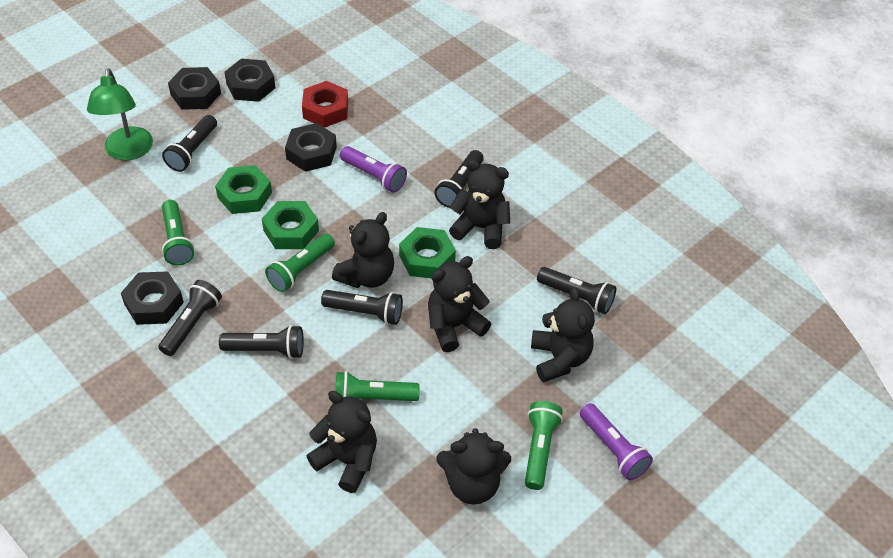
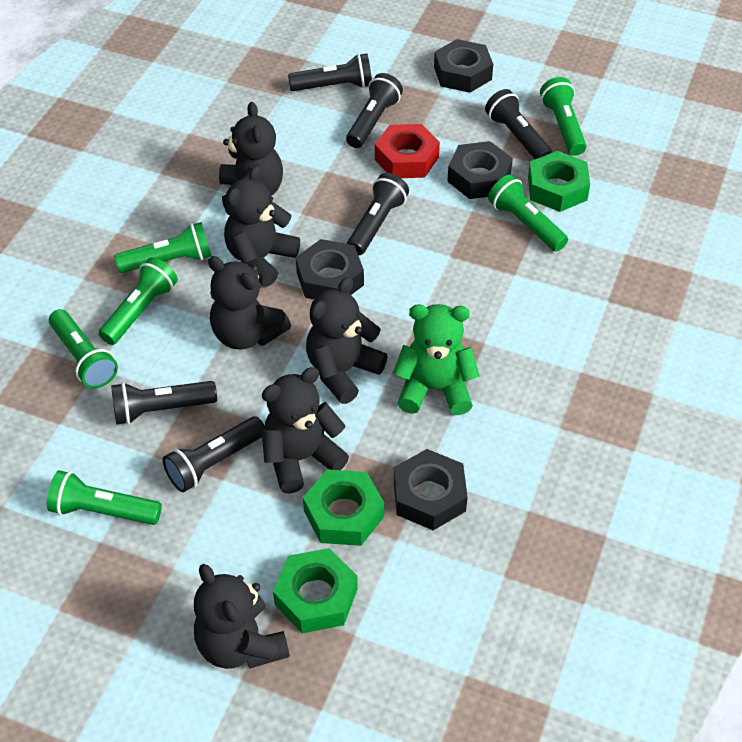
green flashlight: [162,200,194,265] [265,234,335,292] [335,371,420,401] [525,401,563,490] = 4 -> [47,470,162,525] [49,309,118,389] [99,257,178,345] [114,222,211,273] [488,175,568,252] [540,77,586,156] = 6
green lamp: [87,68,153,160] = 1 -> none = 0
green teddy bear: none = 0 -> [393,304,480,415] = 1
purple flashlight: [340,146,407,193] [580,403,653,480] = 2 -> none = 0

